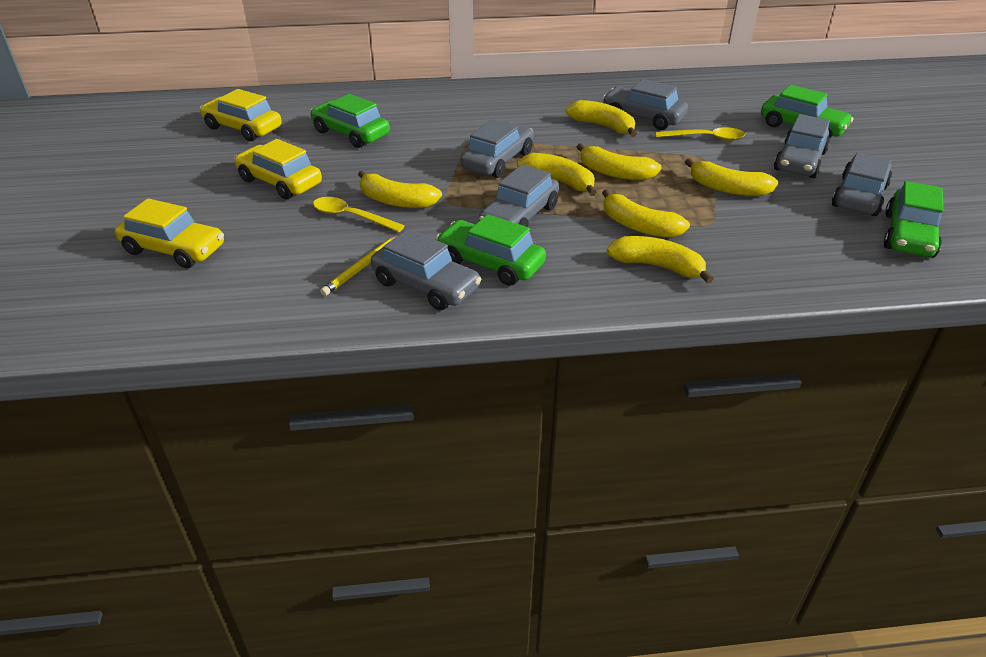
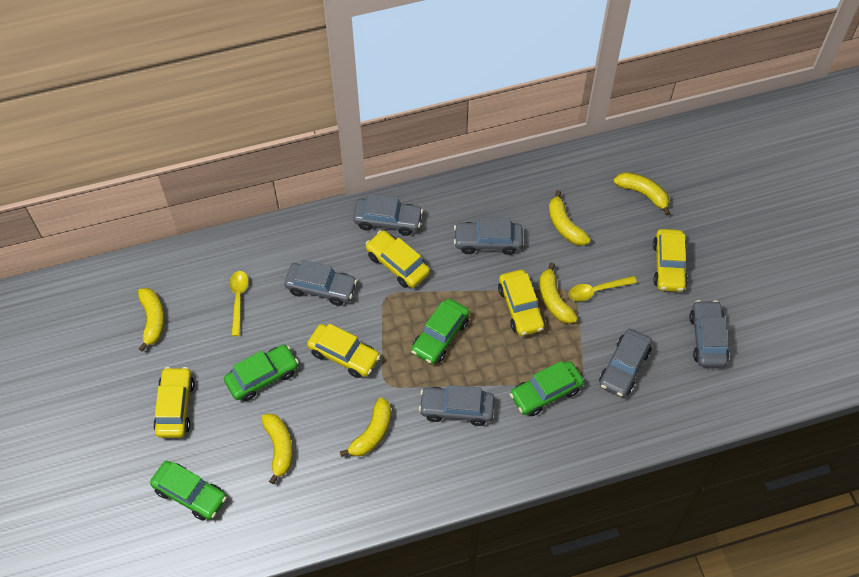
yellow banana: [358,171,442,208] [517,153,596,196] [566,100,637,137] [577,143,662,180] [602,189,690,238] [606,236,714,284] [685,158,778,196] = 7 -> [138,288,164,352] [261,413,292,484] [340,397,391,457] [539,262,577,324] [549,190,590,246] [614,172,670,216] = 6
yellow car: [115,198,224,268] [200,89,282,141] [234,139,322,199] = 3 -> [153,367,194,438] [307,323,380,378] [365,230,430,288] [498,270,545,336] [653,229,688,292] = 5
yellow pencil: [320,235,398,296] = 1 -> none = 0

